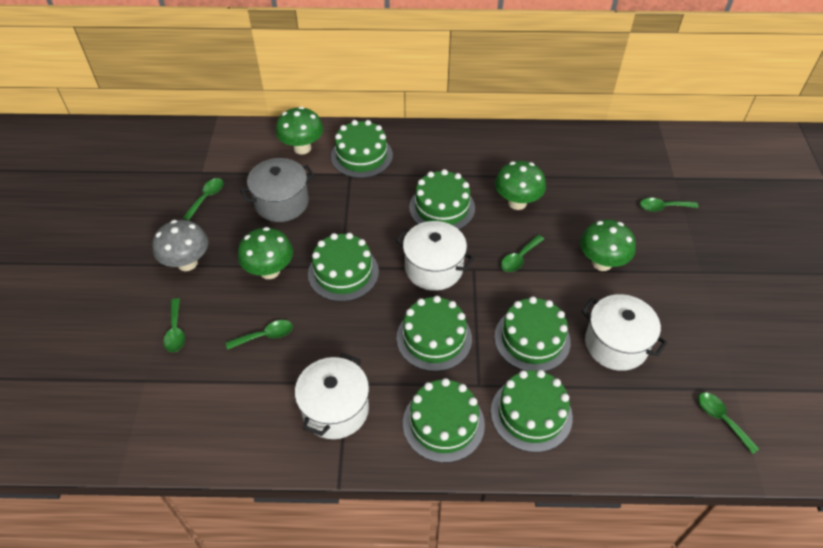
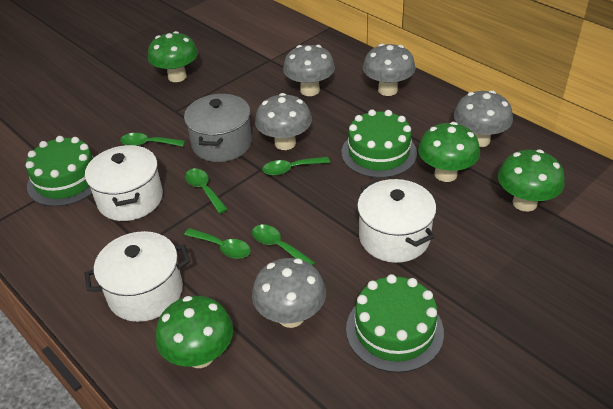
green cake: [308,233,379,302] [331,120,393,178] [396,296,472,372] [403,378,485,463] [409,169,475,230] [491,370,573,453] [494,296,571,372] = 7 -> [26,136,93,207] [342,109,417,178] [346,274,444,373] = 3
green spoon: [163,298,185,352] [183,178,223,221] [226,320,293,350] [501,235,544,272] [640,198,698,212] [698,393,759,454] = 6 -> [120,133,185,146] [184,228,251,259] [185,169,228,214] [252,225,315,265] [262,157,330,176] = 5
grey mushroom: [152,220,208,271] = 1 -> [252,258,326,328] [255,93,312,150] [283,45,335,96] [363,44,416,96] [454,90,513,147] = 5

